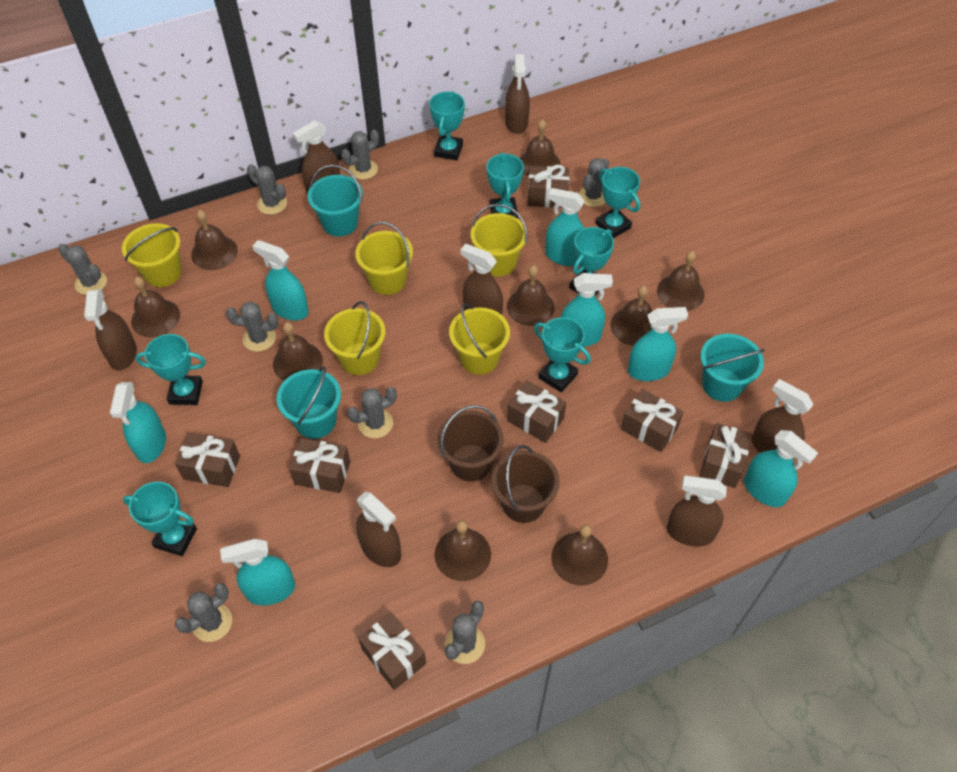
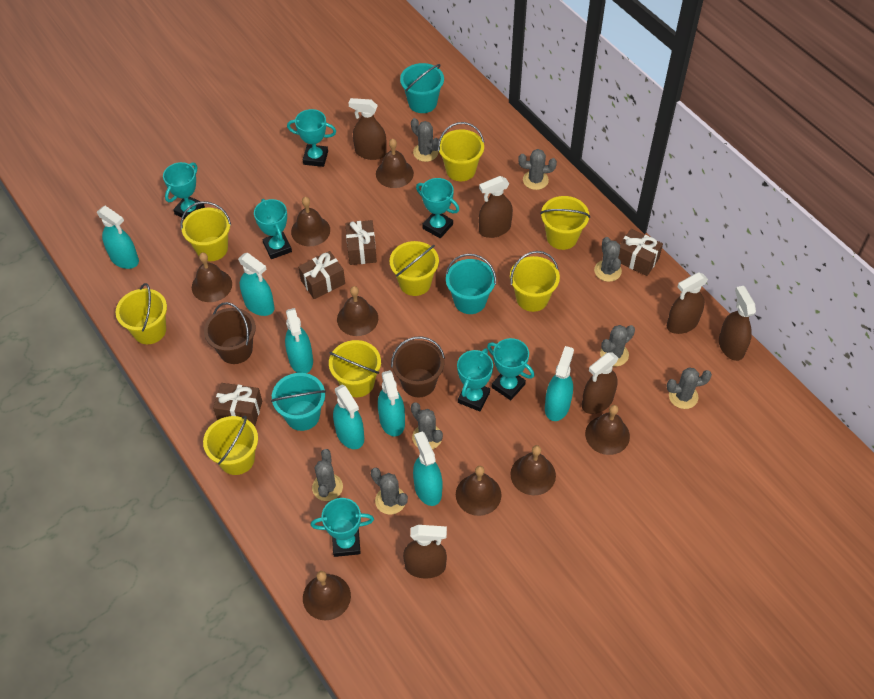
brown bell: [131,277,180,338] [191,210,238,270] [273,322,323,381] [435,520,491,581] [507,265,555,326] [519,119,561,177] [551,524,608,586] [611,285,652,346] [657,251,704,311] = 9 -> [192,253,232,302] [291,197,330,246] [303,571,351,620] [337,286,378,336] [376,139,414,188] [456,466,501,516] [510,445,556,495] [585,405,630,455] = 8
brown gift: [175,433,240,487] [289,438,350,493] [358,612,426,690] [507,380,566,443] [527,165,569,208] [621,389,683,452] [699,423,752,488] = 7 -> [213,383,262,426] [298,251,345,299] [345,220,377,265] [618,229,663,276] = 4
brown spray bottle: [84,289,137,371] [293,120,340,195] [356,492,401,567] [460,244,503,315] [505,54,530,134] [667,476,727,546] [752,379,814,459] = 7 -> [349,98,387,160] [403,525,447,578] [479,176,513,238] [582,353,618,414] [667,272,708,334] [719,286,756,361] = 6
yellow bucket: [122,223,182,287] [324,301,385,375] [355,222,413,295] [449,303,510,375] [471,204,527,277] = 5 -> [116,283,167,344] [180,201,231,261] [203,416,258,475] [329,340,381,397] [390,241,439,296] [438,122,484,181] [510,251,560,312] [540,196,590,250] = 8

